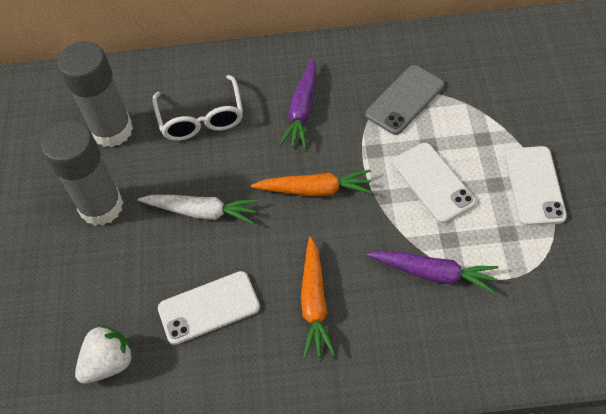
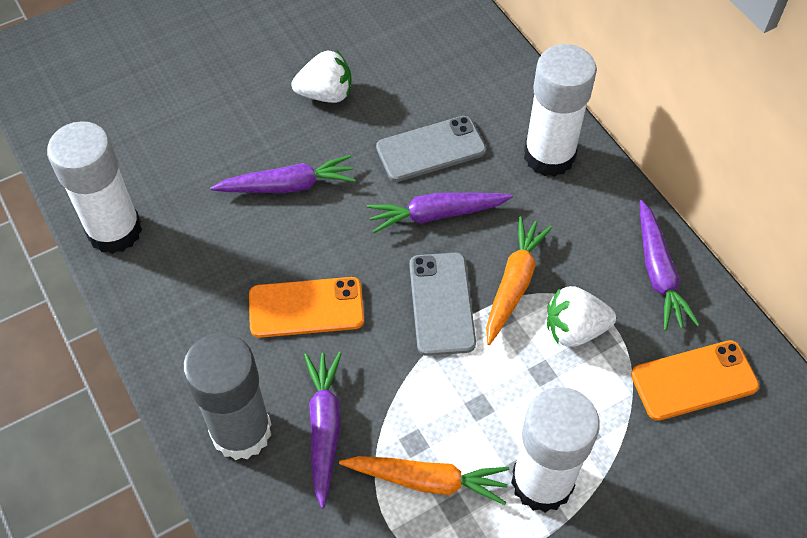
grey glue stick: [41,121,123,226] [58,41,133,147] = 2 -> [183,333,271,460] = 1
grey phone: [366,65,444,135] = 1 -> [376,116,486,182] [409,253,476,356] = 2
orange phone: none = 0 -> [249,277,364,338] [631,340,759,421] = 2
purple carrot: [279,58,316,148] [367,251,499,293] = 2 -> [210,155,356,193] [304,352,342,509] [367,193,513,233] [639,200,700,331] = 4
white carrot: [138,195,258,224] = 1 -> none = 0
white glasses: [152,75,243,141] = 1 -> none = 0
white glue stick: none = 0 -> [47,121,142,254] [511,387,600,513] [524,44,597,177] = 3
white phone: [158,271,260,345] [393,143,476,223] [505,146,567,226] = 3 -> none = 0
white strawberry: [75,325,134,384] = 1 -> [291,51,352,103] [547,286,616,347] = 2

